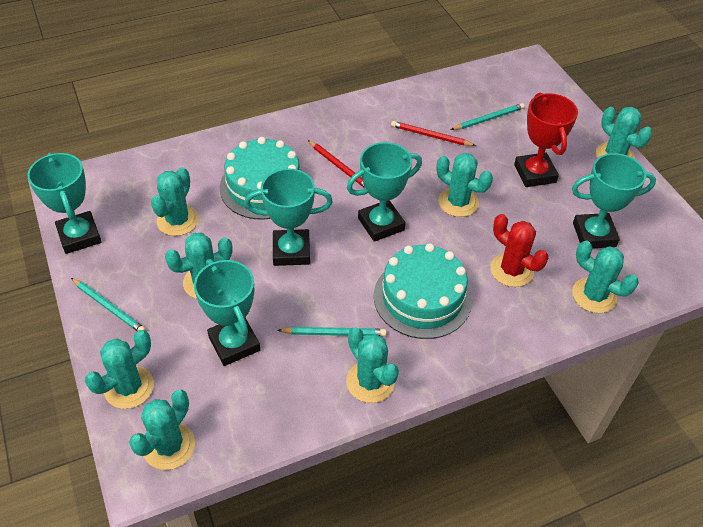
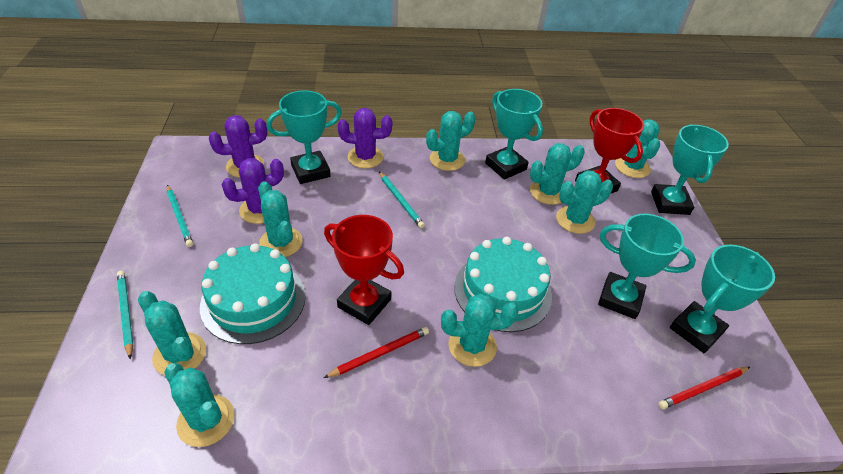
purple cactus: none = 0 -> [209,115,267,178] [222,158,284,224] [337,108,393,168] = 3
red cactus: [490,214,548,287] = 1 -> none = 0
red trophy: [514,93,578,187] = 1 -> [324,215,404,325] [575,108,644,193] = 2

